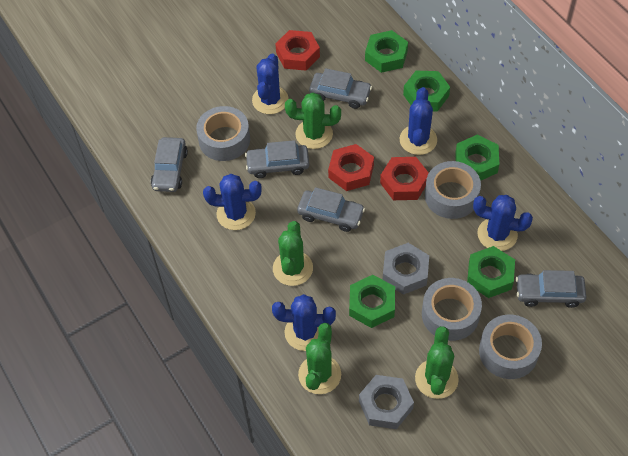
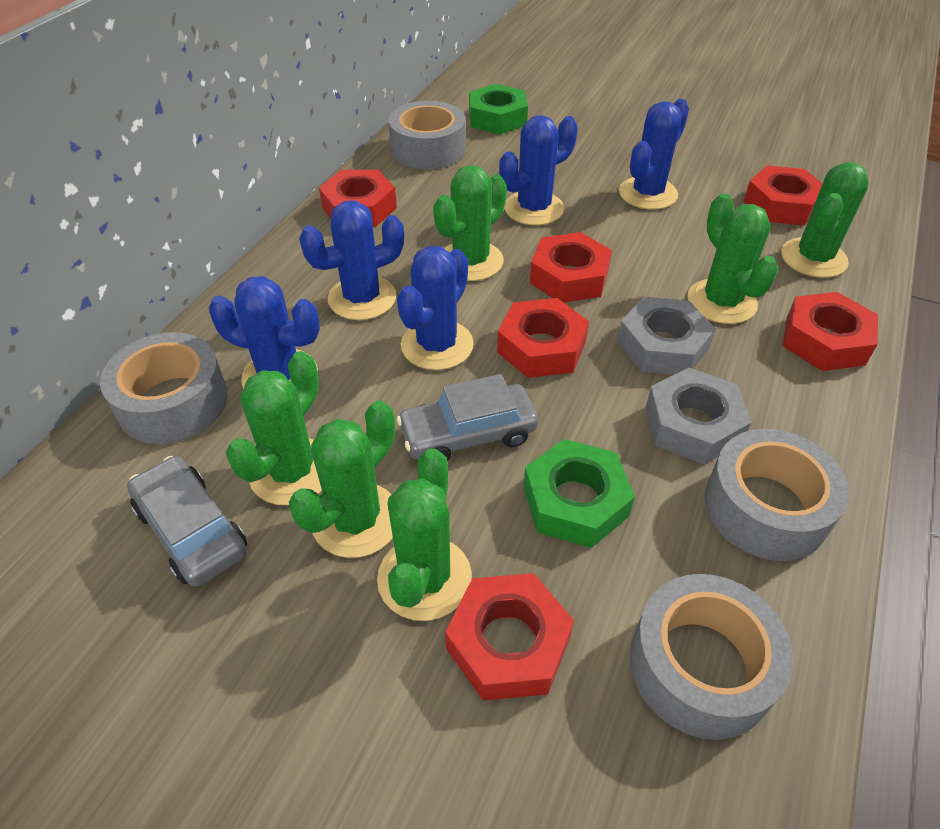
green cactus: [273,221,313,286] [285,93,341,149] [298,323,341,394] [415,326,459,399] = 4 -> [226,351,322,505] [289,401,395,558] [377,448,472,621] [433,165,507,281] [687,193,779,324] [781,162,869,278] = 6
green nut: [349,275,395,328] [365,30,408,73] [403,71,450,111] [455,135,499,180] [467,246,515,298] = 5 -> [469,84,528,135] [524,439,635,548] = 2
grey car: [151,137,188,192] [245,140,309,178] [297,187,365,232] [309,68,372,109] [516,270,586,308] = 5 -> [127,456,247,587] [397,374,538,462] = 2
red nut: [275,30,320,71] [328,144,374,191] [380,157,429,200] = 3 -> [319,170,397,227] [445,573,574,701] [497,298,589,378] [530,232,612,302] [743,165,822,226] [783,292,878,371] = 6

